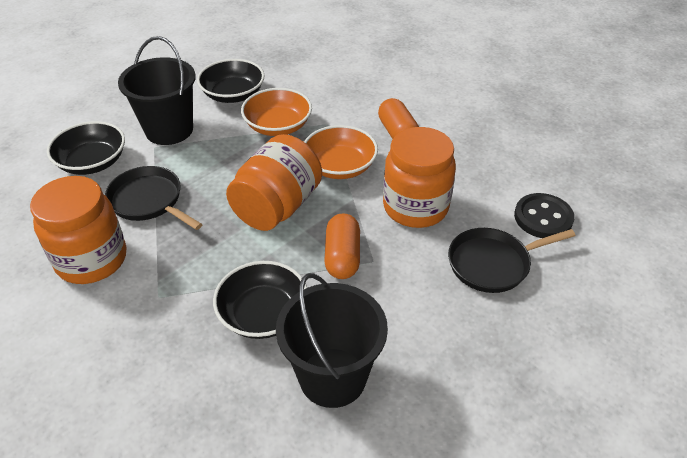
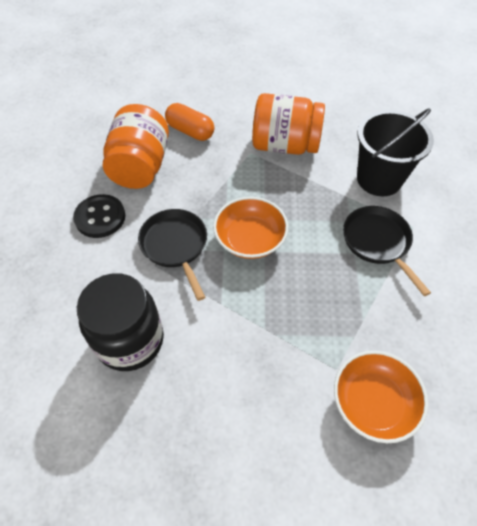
black bowl: [47,121,125,175] [197,59,265,103] [213,261,307,339] = 3 -> none = 0
black bucket: [118,36,196,145] [276,273,388,408] = 2 -> [357,108,434,196] = 1
black jar: none = 0 -> [77,273,164,371] = 1
orange capsule: [324,213,360,279] [378,98,419,139] = 2 -> [165,103,215,141] = 1
orange jar: [30,176,126,284] [226,134,322,231] [383,127,456,228] = 3 -> [103,104,169,189] [252,93,325,155] = 2

